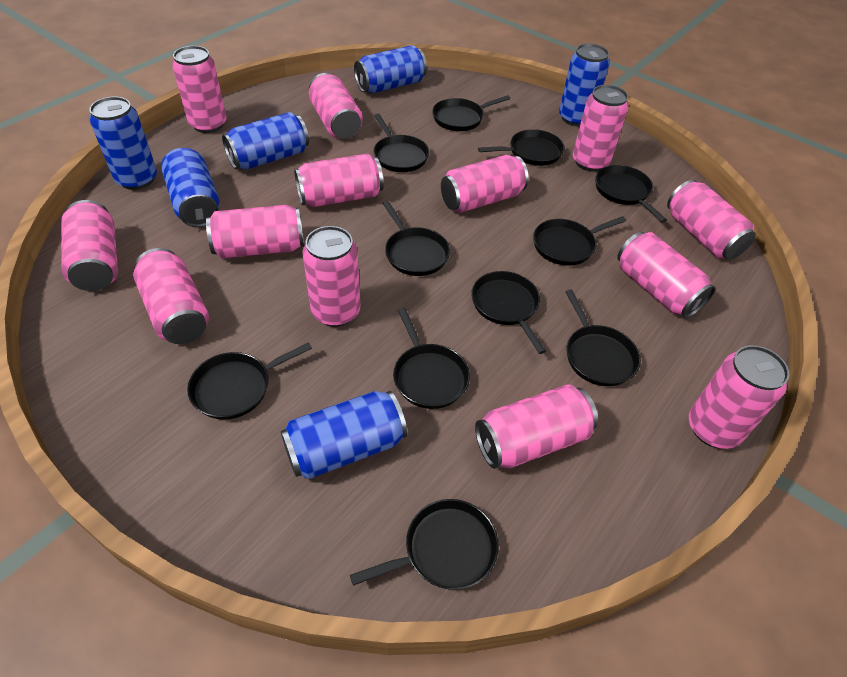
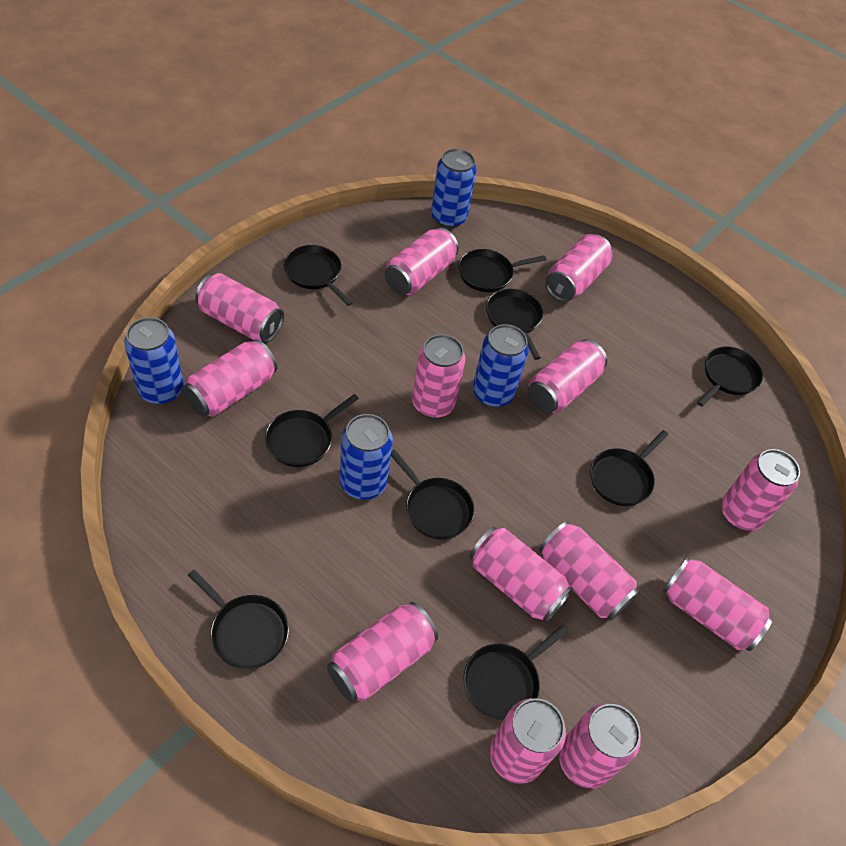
black pan: [187,342,312,420] [350,499,499,590] [373,114,429,172] [383,201,450,276] [393,308,470,409] [432,95,510,131] [471,271,546,354] [478,129,565,166] [533,216,626,266] [565,289,641,386] [595,165,667,223] = 11 -> [188,570,289,669] [265,394,359,467] [284,245,353,306] [391,449,475,540] [458,249,546,292] [463,625,568,720] [486,289,543,360] [590,430,669,506] [697,346,763,407] = 9
blue can: [89,97,157,190] [161,148,220,227] [222,112,309,170] [281,391,407,479] [354,45,427,94] [559,43,610,126] = 6 -> [124,317,184,404] [340,414,393,500] [431,148,477,228] [473,324,529,407] = 4

